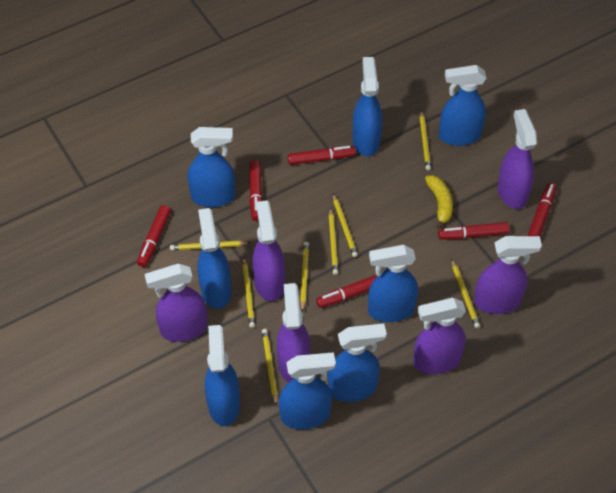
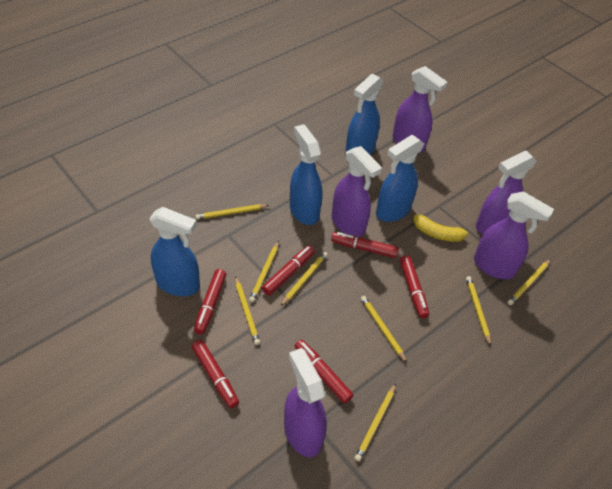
blue spray bottle: [188,127,236,207] [197,208,232,309] [205,325,240,426] [279,352,336,430] [328,323,387,402] [353,57,382,156] [368,245,418,322] [439,65,486,146] = 8 -> [149,207,200,296] [290,124,322,225] [345,74,383,155] [376,135,424,222] = 4
purple spray bottle: [144,264,208,342] [252,200,285,301] [277,283,310,383] [413,298,466,374] [474,236,542,314] [498,109,537,209] = 6 -> [284,348,327,457] [332,146,382,237] [393,66,448,153] [474,191,554,279] [476,151,537,234] = 5

